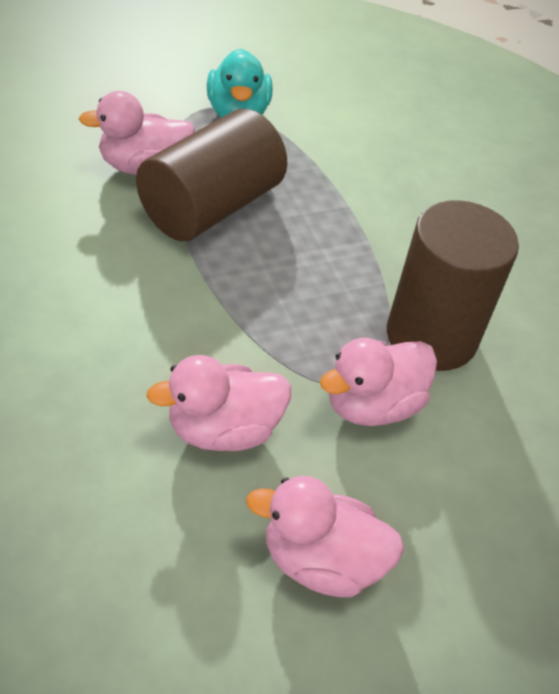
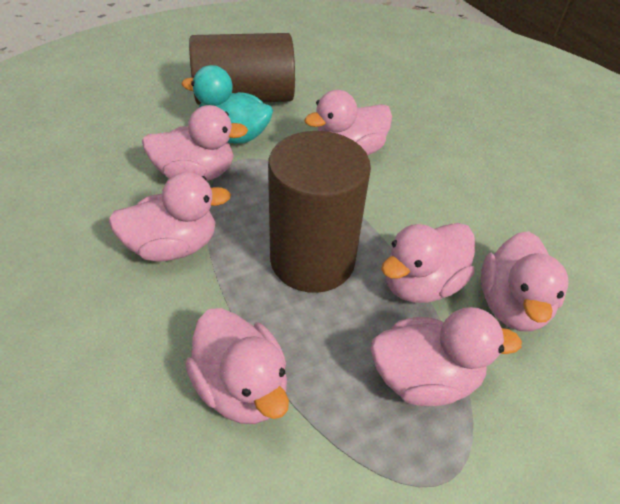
pink duck: [79,91,195,175] [146,355,291,451] [246,476,404,597] [320,338,437,426] = 4 -> [108,172,231,262] [142,105,248,181] [185,308,289,424] [304,90,392,155] [371,307,522,406] [381,223,475,303] [481,231,569,332] = 7

